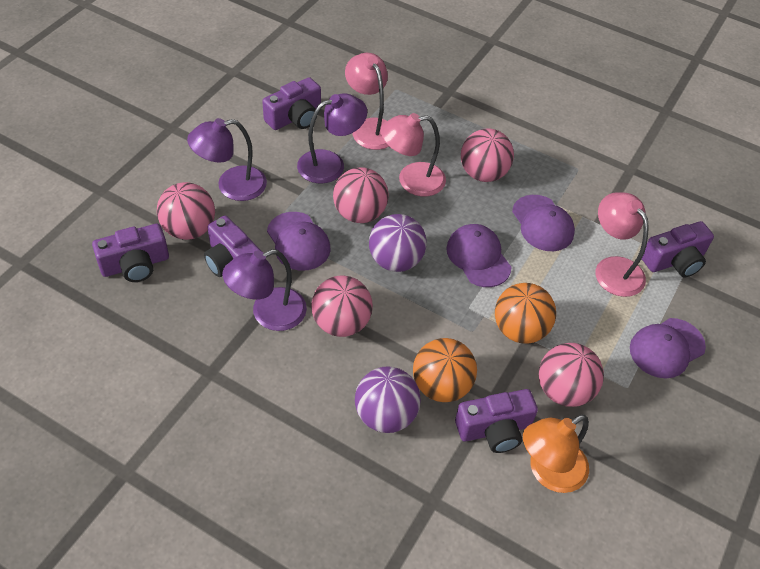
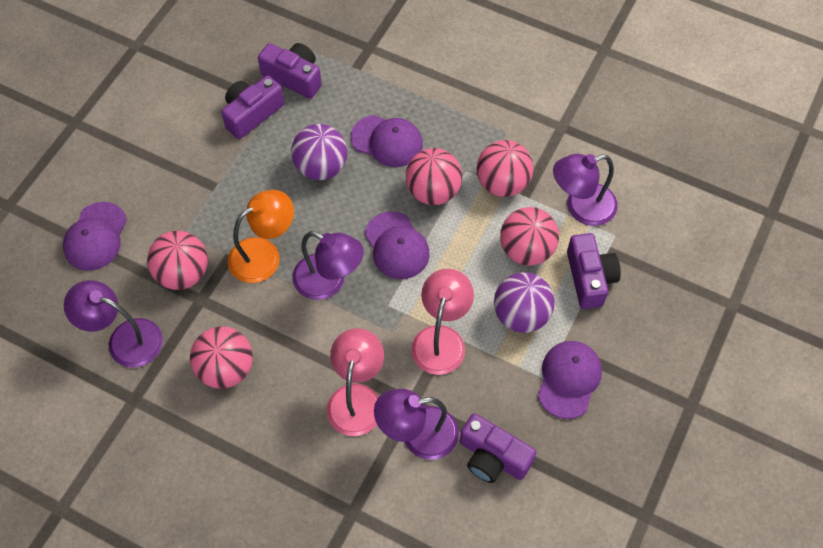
orange ball: [413,338,477,402] [495,283,556,344] = 2 -> none = 0
pink lamp: [345,53,389,150] [380,113,446,196] [595,192,649,297] = 3 -> [327,328,384,436] [411,269,474,375] = 2
purple camera: [92,224,169,282] [204,216,261,277] [262,77,321,130] [455,389,538,453] [642,221,714,278] = 5 -> [221,75,284,139] [258,43,322,99] [460,413,537,483] [567,233,621,309] = 4
purple lamp: [187,118,267,201] [222,249,307,331] [297,93,367,183] = 3 -> [64,280,163,368] [292,231,364,300] [374,389,459,460] [553,154,617,226] = 4

